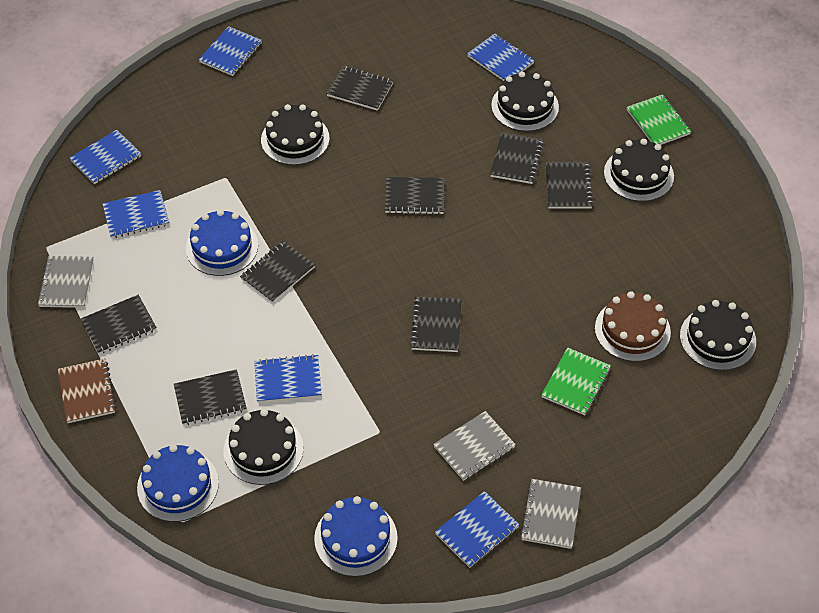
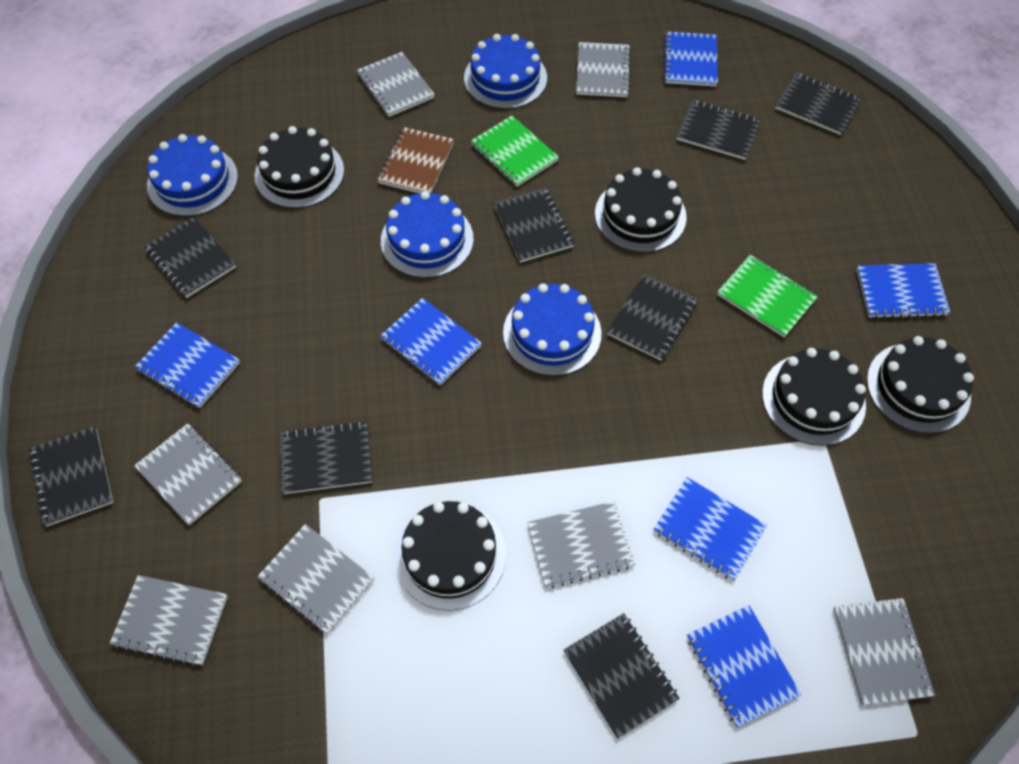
blue cake: [137,444,219,522] [186,209,258,276] [314,496,398,577] = 3 -> [147,134,238,216] [381,191,474,278] [464,34,547,109] [503,283,602,376] = 4
brown cake: [595,291,671,362] = 1 -> none = 0
grey notebook: [37,256,94,308] [433,411,516,481] [520,479,581,549] = 3 -> [109,575,228,666] [134,423,242,525] [257,524,374,634] [357,52,435,117] [527,501,635,588] [576,42,631,97] [833,598,935,705] = 7

